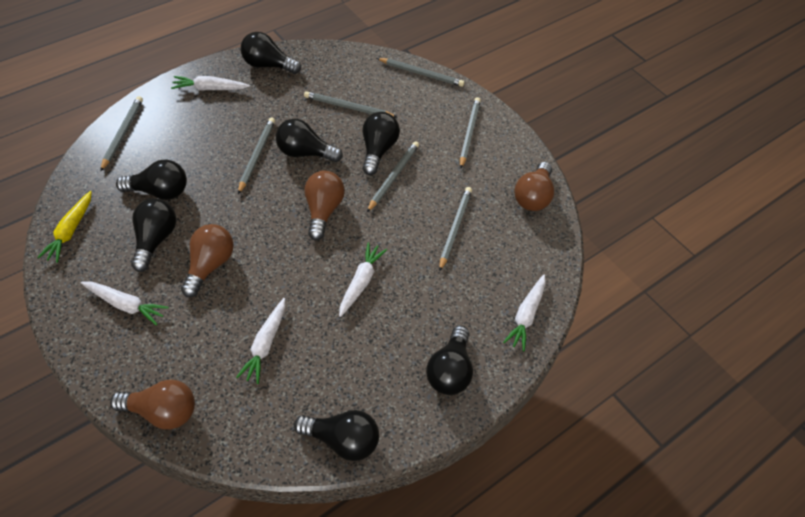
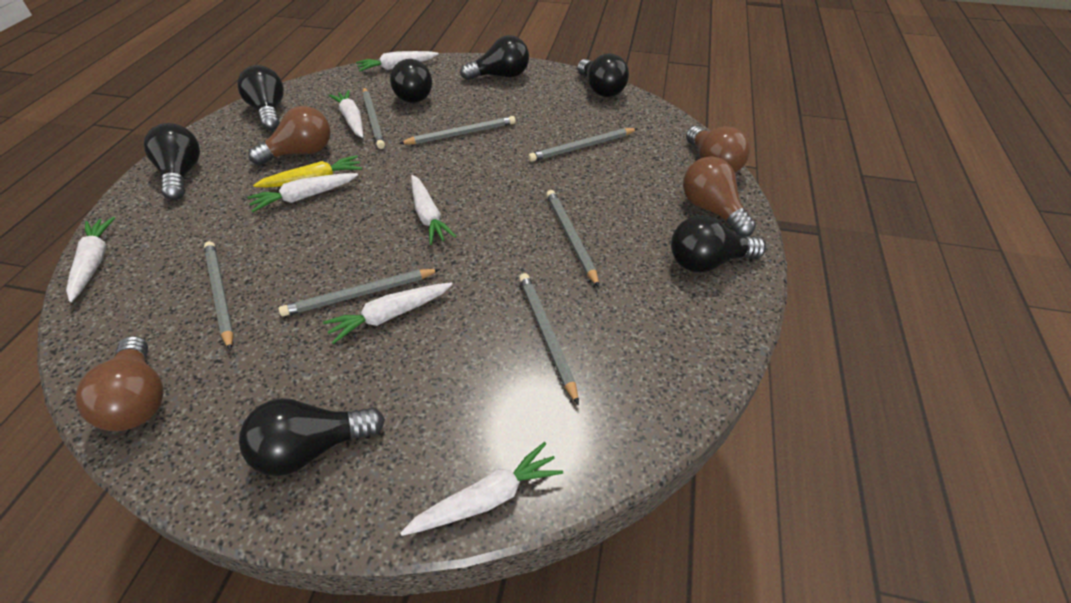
white carrot: [81,282,169,326] [171,76,250,91] [236,298,285,384] [339,242,387,317] [503,274,546,351] = 5 -> [66,217,115,302] [247,173,358,212] [323,283,452,344] [329,90,363,138] [356,51,439,72] [400,442,563,536] [411,175,457,245] = 7

